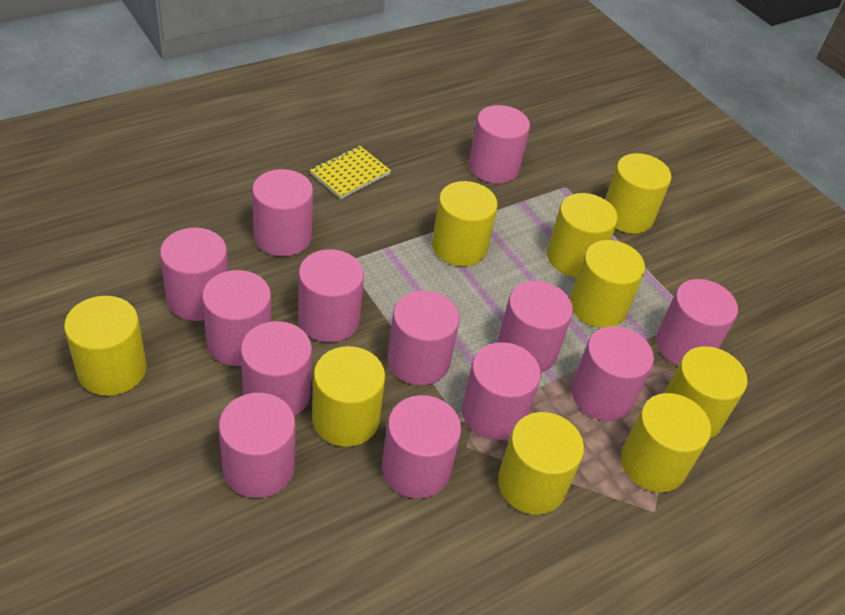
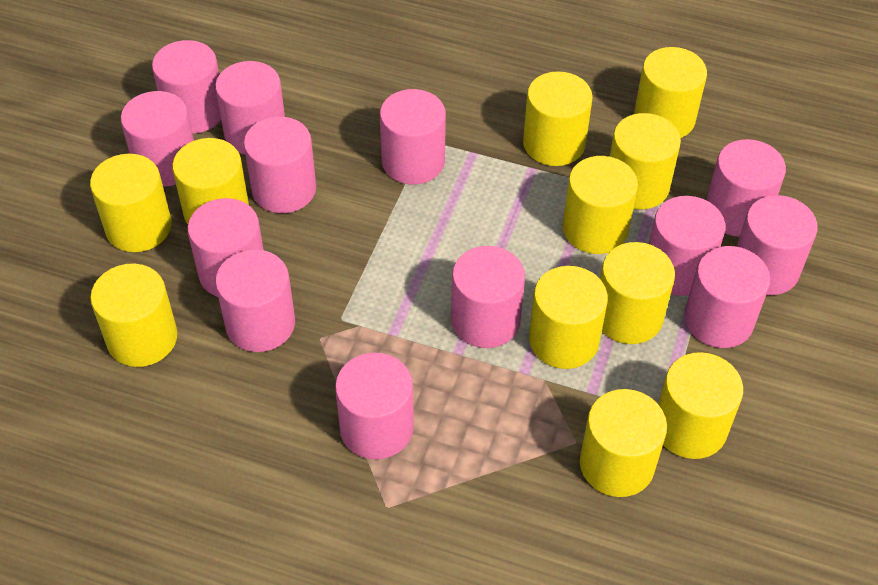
yellow cylinder: [64,296,147,396] [312,346,385,447] [432,181,498,266] [498,412,584,515] [547,193,618,277] [570,240,645,328] [605,153,671,234] [621,393,711,492] [665,346,748,439] = 9 -> [90,154,172,252] [90,264,178,367] [172,138,249,224] [523,71,592,166] [529,266,608,369] [563,156,638,254] [580,389,667,497] [600,242,675,344] [610,113,681,210] [634,47,707,138] [658,352,743,459] = 11
yellow notebook: [310,146,391,199] = 1 -> none = 0

